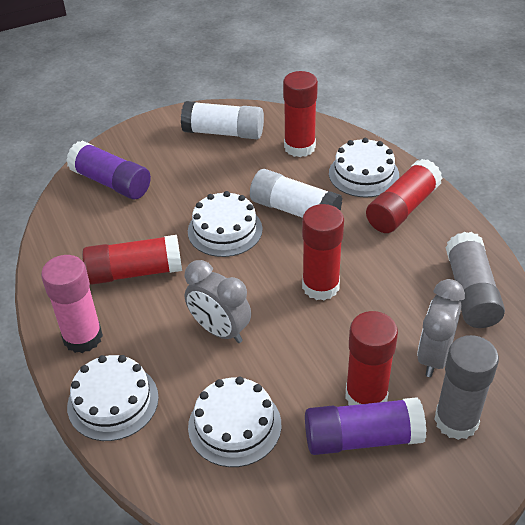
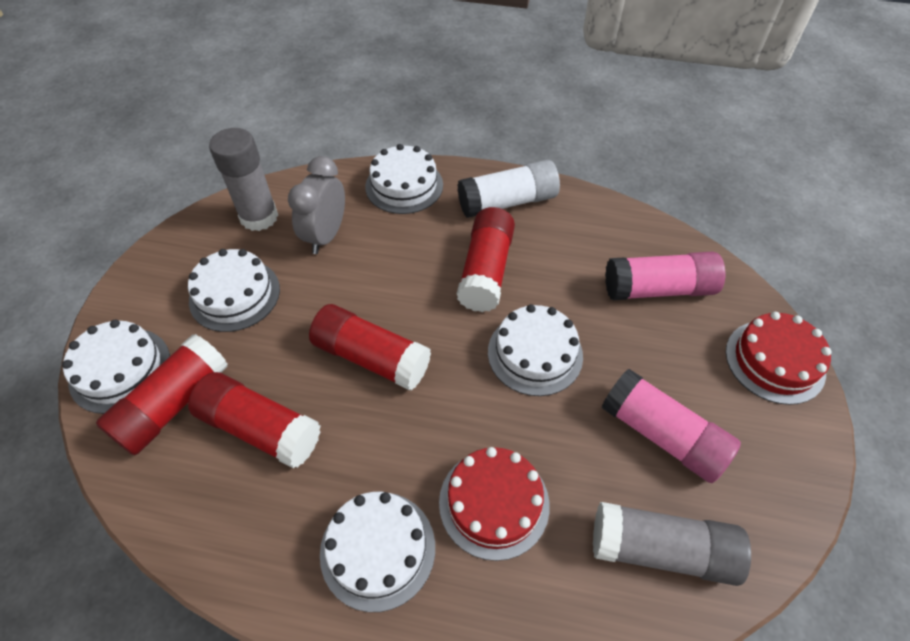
grey clock: [184,260,251,343] [417,279,465,377] = 2 -> [288,156,345,254] = 1
pink glue stick: [41,255,103,353] = 1 -> [602,369,741,483] [605,252,726,300] = 2
purple glue stick: [66,140,151,200] [305,397,427,455] = 2 -> none = 0
red cake: none = 0 -> [439,447,550,561] [726,312,832,405] = 2
red glue stick: [82,235,182,285] [283,71,318,157] [302,204,344,300] [345,311,398,405] [366,159,443,233] = 5 -> [96,334,228,455] [188,372,321,468] [309,304,431,391] [457,207,515,312] = 4
white cake: [67,355,159,441] [188,191,263,257] [188,377,281,467] [329,138,399,198] = 4 -> [62,320,170,414] [188,249,280,332] [320,492,435,612] [365,144,443,214] [488,304,583,396] = 5
white glue stick: [181,101,264,139] [250,169,342,218] = 2 -> [457,160,560,218] = 1

